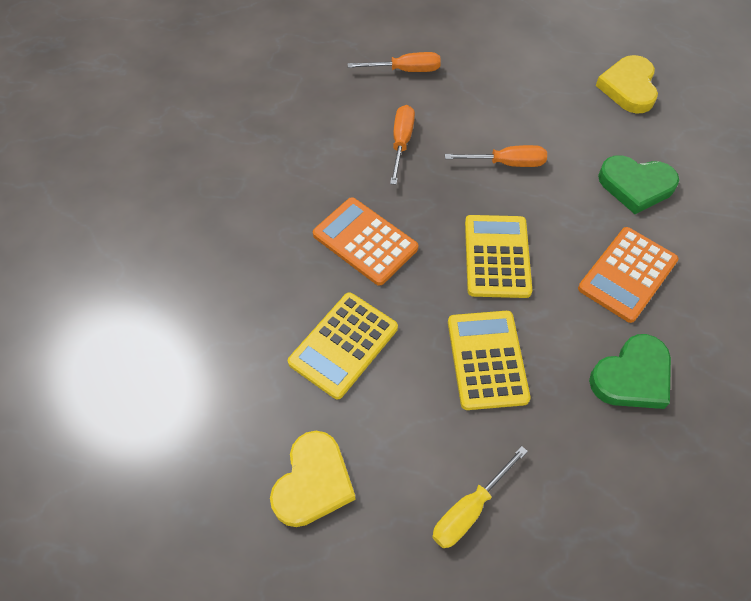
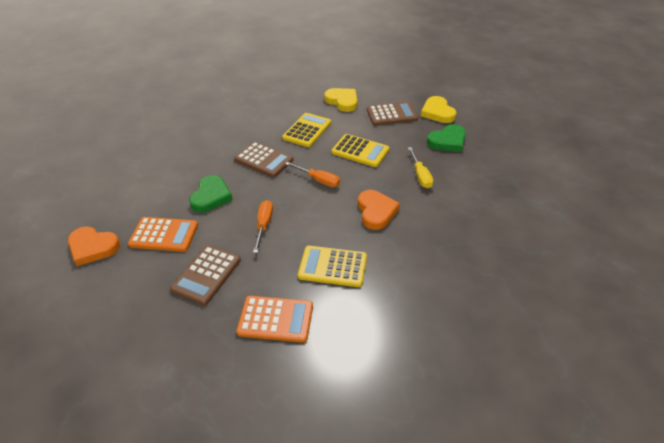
brown calculator: none = 0 -> [170,245,241,305] [234,142,293,177] [367,102,418,126] = 3
orange heart: none = 0 -> [68,227,120,266] [358,190,400,230] = 2
orange screwdriver: [348,52,441,72] [390,105,415,185] [445,145,547,167] = 3 -> [253,200,273,253] [285,162,340,187] = 2

